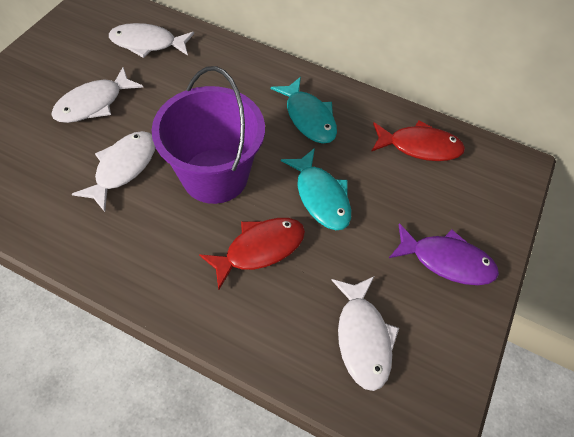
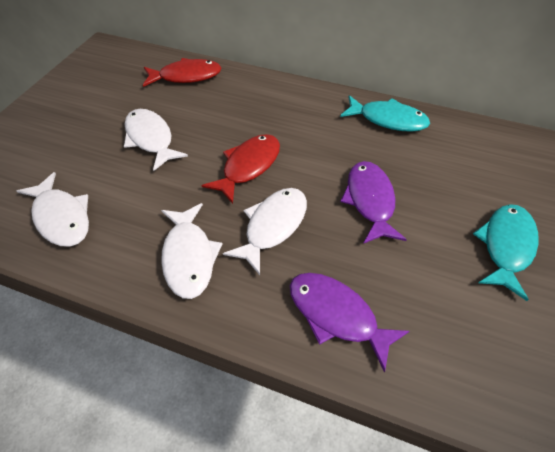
purple bucket: [152,66,265,204] = 1 -> none = 0
purple fish: [389,223,499,285] = 1 -> [290,273,410,372] [340,161,407,244] = 2

